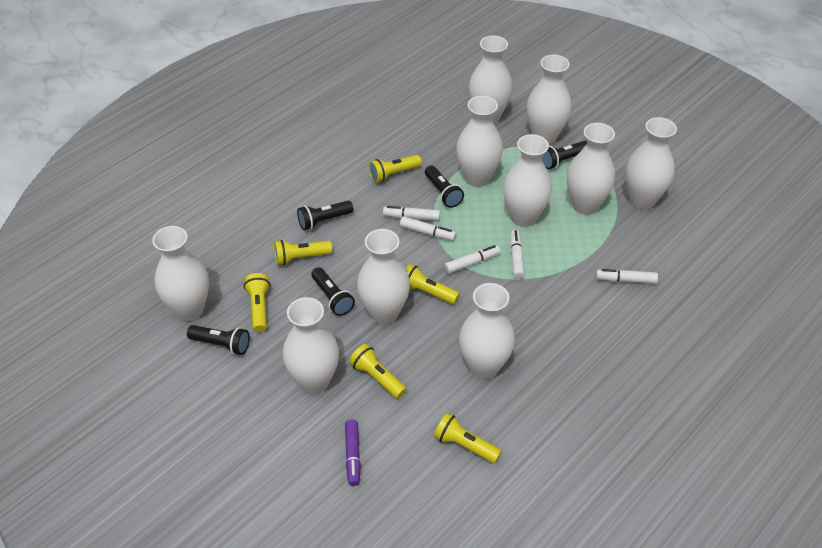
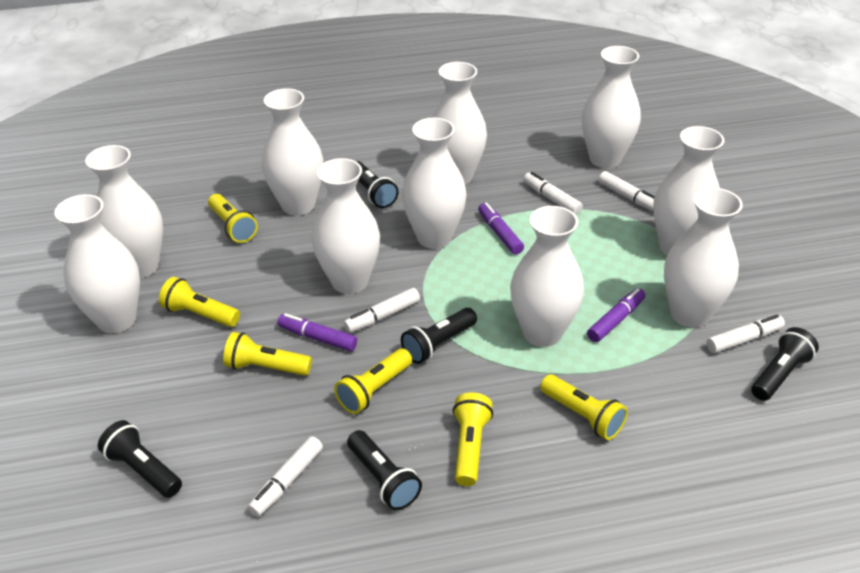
purple marker: [345,420,361,486] = 1 -> [277,313,357,352] [478,202,524,255] [587,288,645,342] = 3

